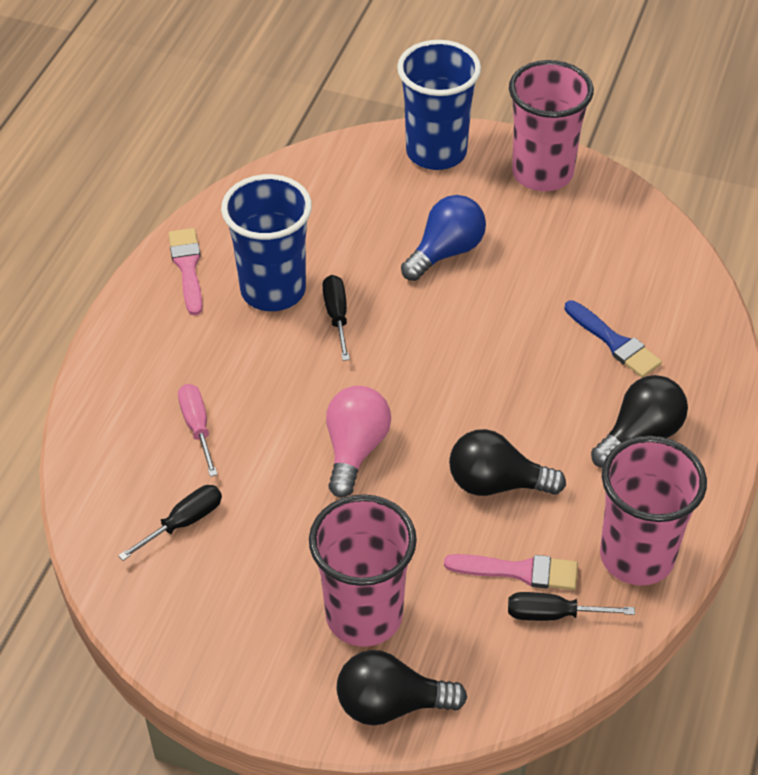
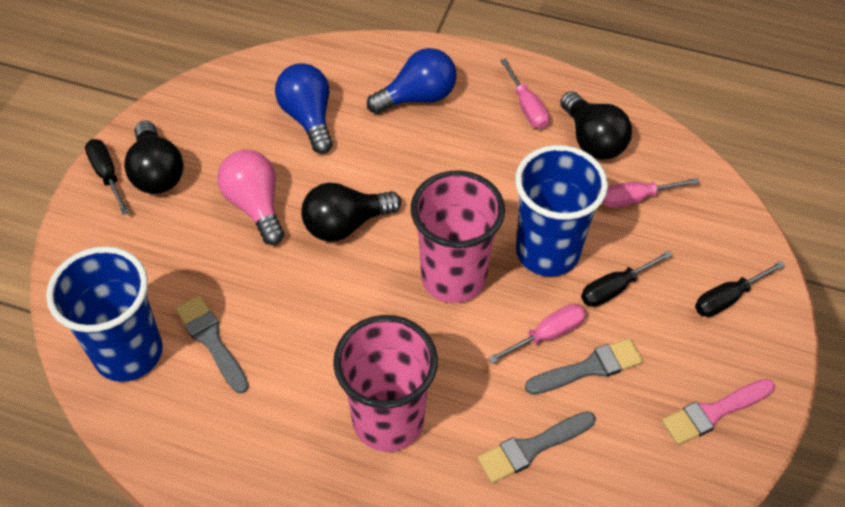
blue brush: [564,300,662,378] = 1 -> none = 0
blue light bulb: [401,195,486,281] = 1 -> [275,63,333,154] [367,48,457,114] = 2
grey brush: none = 0 -> [175,295,249,393] [477,411,596,483] [525,338,643,395] = 3
pink brush: [168,228,203,315] [444,554,578,590] = 2 -> [662,379,775,445] = 1
pink cup: [309,494,417,647] [509,60,594,191] [600,436,707,586] = 3 -> [333,315,438,452] [411,171,505,303] = 2
pink screwdriver: [178,384,218,477] = 1 -> [488,304,586,364] [500,58,549,129] [603,178,700,208] = 3

